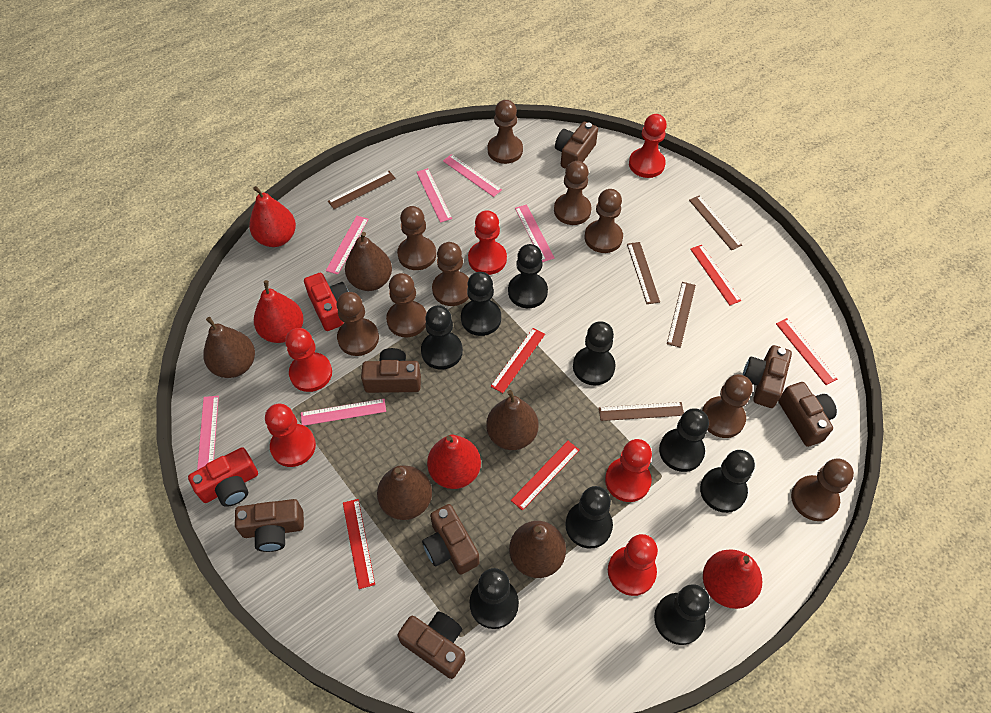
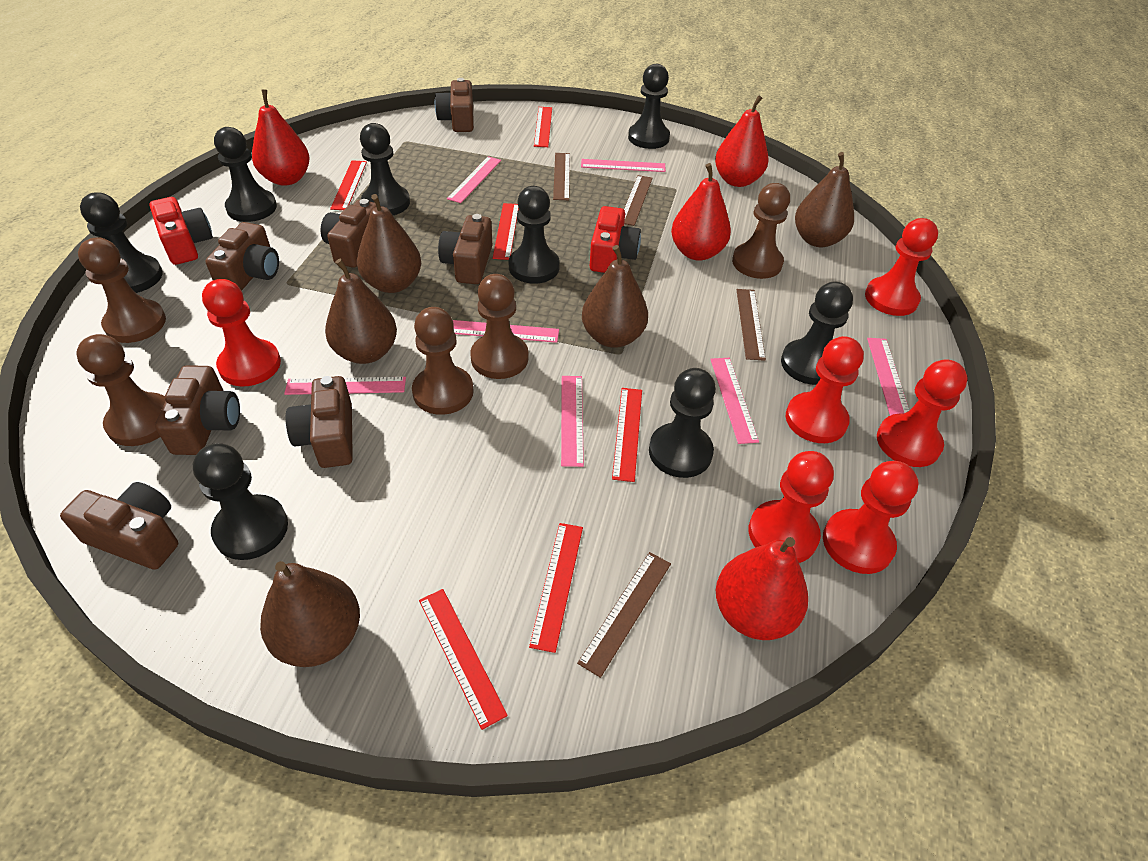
black pawn: [421,305,463,370] [461,272,501,336] [470,568,519,629] [508,244,548,308] [565,486,613,549] [573,321,616,385] [654,584,710,645] [659,408,709,472] [700,450,755,513] = 9 -> [80,193,163,293] [193,443,288,560] [214,127,277,222] [360,123,410,215] [509,186,560,284] [628,64,670,149] [649,368,716,478] [781,282,853,385] = 8
brown pawn: [337,292,379,356] [386,273,427,337] [397,206,436,270] [432,242,469,306] [488,100,523,164] [554,161,592,225] [585,189,623,253] [702,374,753,438] [791,458,854,521] = 9 -> [76,334,165,446] [78,238,166,343] [412,307,474,415] [470,274,529,379] [732,183,790,279] = 5
brown ruler: [328,171,396,209] [599,402,684,421] [627,242,660,304] [667,282,696,348] [689,195,742,250] = 5 -> [553,153,570,200] [577,552,671,678] [624,175,653,226] [737,289,766,361] = 4
pink ruler: [197,396,219,470] [301,399,386,426] [326,216,368,275] [417,168,452,223] [443,154,502,197] [515,204,555,262] = 6 -> [284,377,406,395] [447,156,501,203] [453,320,559,343] [561,376,584,467] [581,159,666,172] [710,358,759,444] [867,338,909,416] = 7
red ruler: [343,499,375,589] [491,328,545,393] [511,441,579,511] [690,245,742,305] [776,318,837,385] = 5 -> [330,160,367,210] [419,589,508,730] [493,203,519,260] [529,523,583,653] [534,107,552,147] [612,388,642,482] = 6

